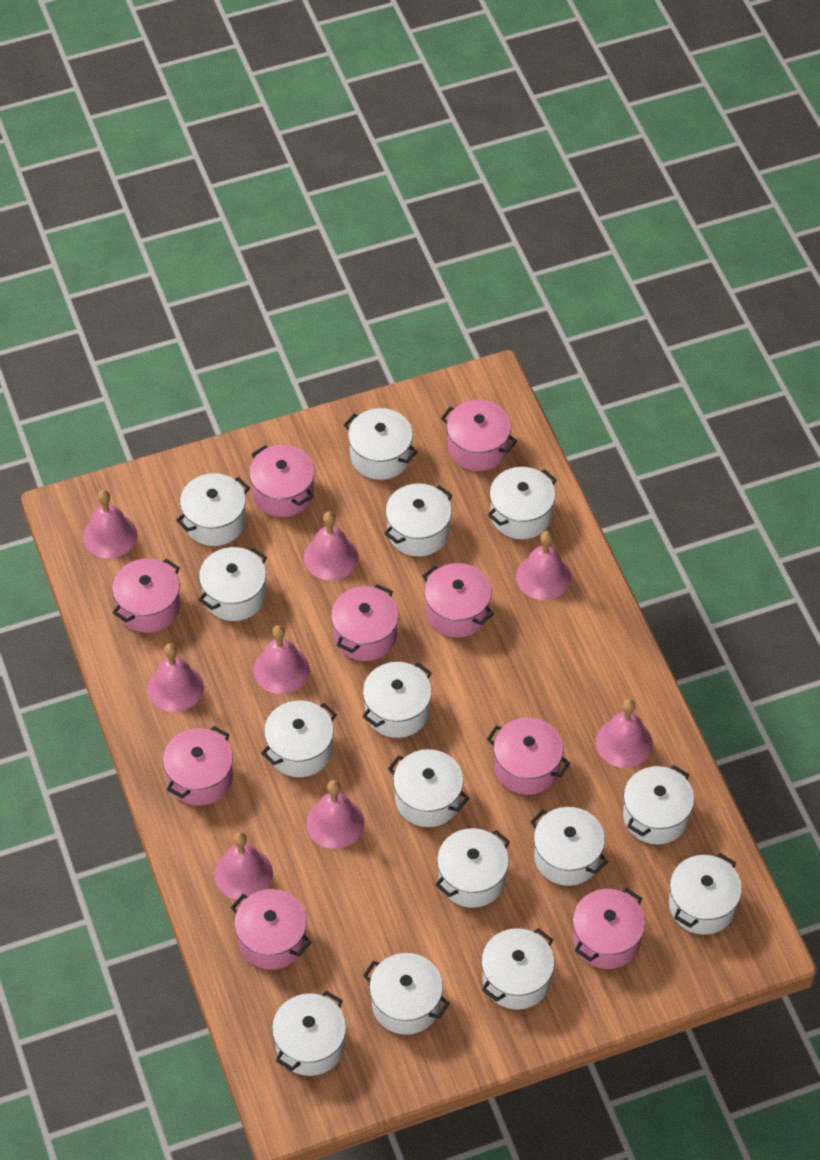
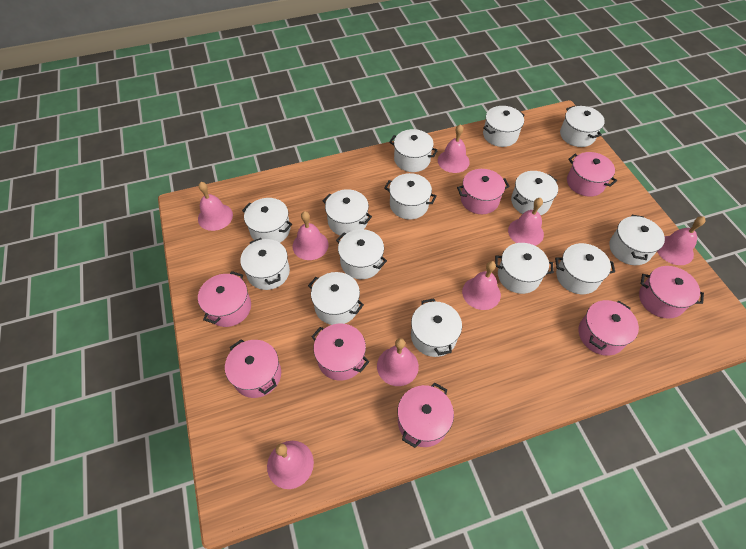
pink pot: [112,558,180,633] [163,726,233,806] [231,889,312,970] [249,445,315,517] [331,584,399,661] [422,563,494,638] [441,400,517,471] [487,718,570,795] [573,888,645,969] = 9 -> [198,271,251,327] [225,339,281,398] [311,323,369,381] [397,383,454,448] [457,169,510,214] [567,152,617,197] [579,300,639,356] [639,266,704,319] = 8
white pot: [176,473,250,546] [199,547,267,621] [261,700,337,777] [272,991,346,1076] [344,408,418,480] [362,662,432,738] [363,953,450,1035] [384,483,452,556] [388,749,469,827] [435,828,510,908] [481,928,554,1010] [488,467,557,539] [530,807,608,886] [623,765,694,844] [669,853,742,935] = 15 -> [240,238,290,290] [242,198,292,243] [308,272,364,325] [323,189,372,236] [336,229,387,279] [384,173,436,220] [389,129,438,172] [411,298,462,357] [483,106,525,147] [495,243,554,294] [511,171,558,215] [555,243,615,294] [560,106,605,147] [609,215,665,265] = 14

